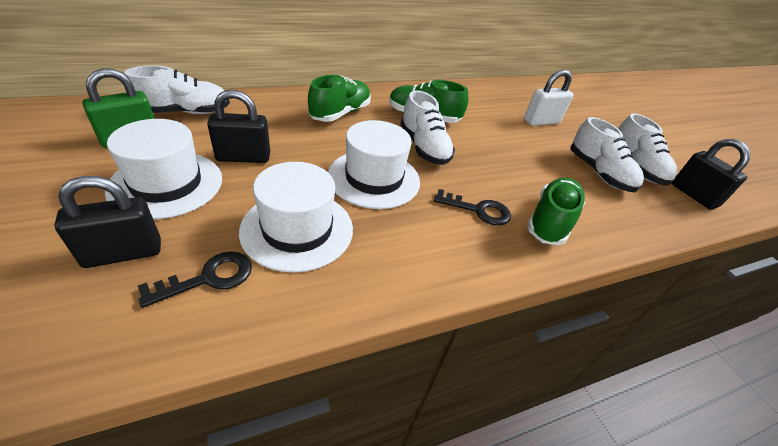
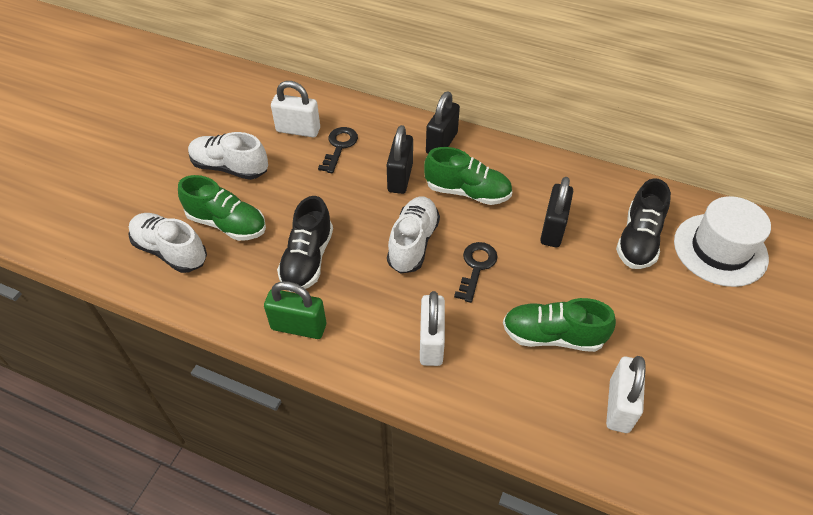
black shoe: none = 0 -> [277,196,333,292] [616,178,671,269] = 2
white hat: [105,119,222,219] [239,162,353,273] [328,120,420,209] = 3 -> [674,196,771,287] = 1
white padlock: [524,70,573,126] = 1 -> [271,81,320,137] [420,291,445,366] [606,356,646,433] = 3
white shoe: [124,65,230,114] [400,90,455,165] [570,117,644,192] [618,113,677,186] = 4 -> [128,213,207,273] [188,132,268,180] [387,197,440,274] = 3

